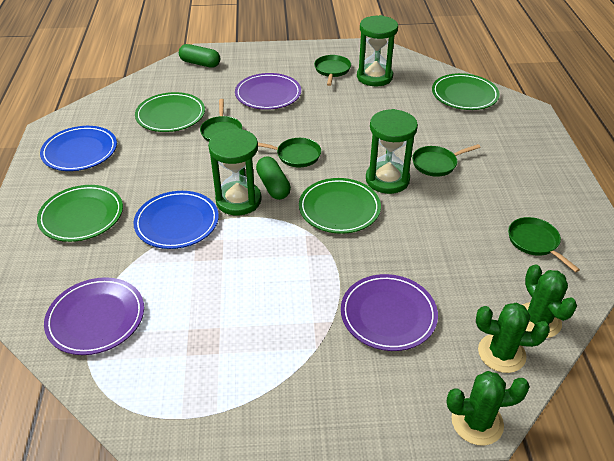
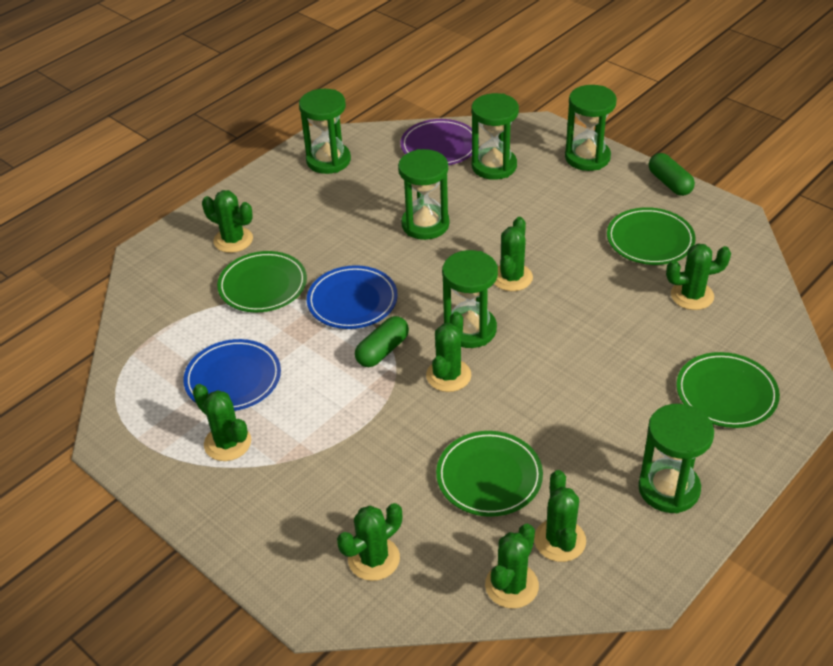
green cactus: [446,371,530,446] [476,303,550,373] [522,264,577,338] = 3 -> [193,384,251,461] [202,190,253,253] [337,503,402,581] [426,311,471,392] [485,524,539,609] [494,217,533,291] [534,470,586,562] [666,244,731,310] = 8
green hourglass: [208,128,261,216] [357,15,398,86] [366,109,418,194] = 3 -> [299,89,351,174] [398,149,450,240] [442,250,498,348] [471,93,519,180] [565,85,617,171] [638,404,714,513] = 6
green pan: [200,99,242,142] [258,138,321,167] [314,55,351,86] [412,144,481,177] [508,217,580,272] = 5 -> none = 0
purple plate: [44,277,144,355] [235,73,301,110] [341,274,438,351] = 3 -> [400,119,472,165] = 1

